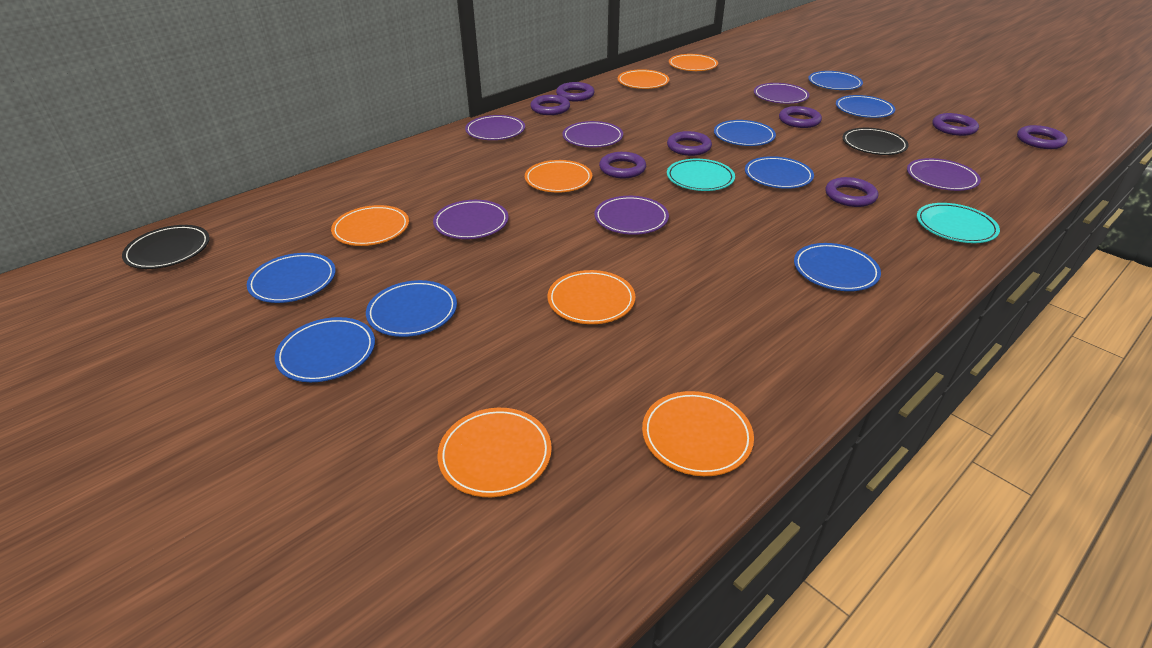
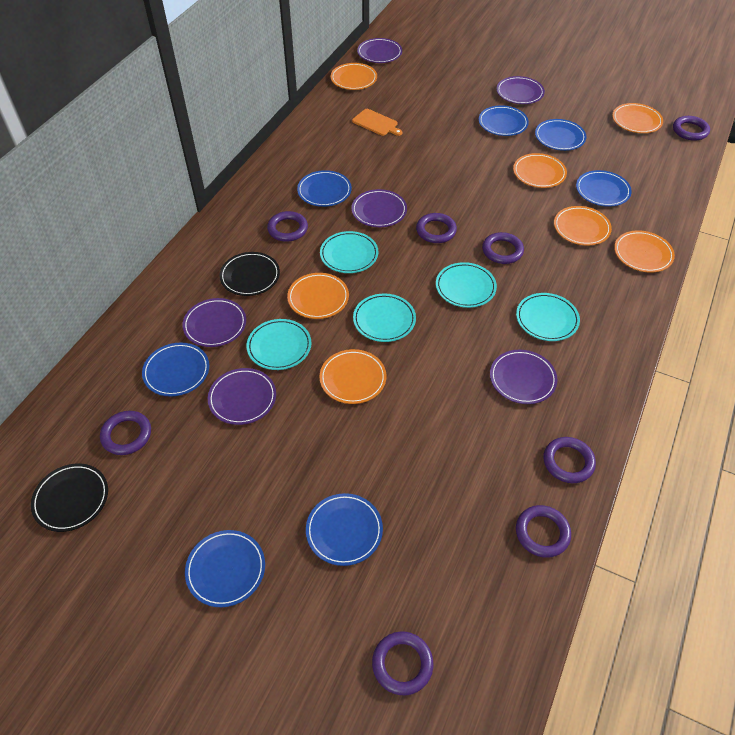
blue plate: [247,253,336,303] [275,317,375,382] [366,280,457,337] [714,120,776,146] [745,156,814,189] [794,243,881,291] [808,71,863,90] [836,95,895,118] = 8 -> [142,343,209,397] [185,530,265,607] [297,170,352,207] [306,493,383,566] [478,105,529,136] [535,119,587,151] [576,170,632,207] = 7
orange cutting board: none = 0 -> [352,109,402,136] = 1
turquoise plate: [667,159,735,191] [917,203,1000,243] = 2 -> [247,319,311,370] [320,231,378,273] [353,293,416,342] [436,262,497,308] [516,293,580,341] = 5

